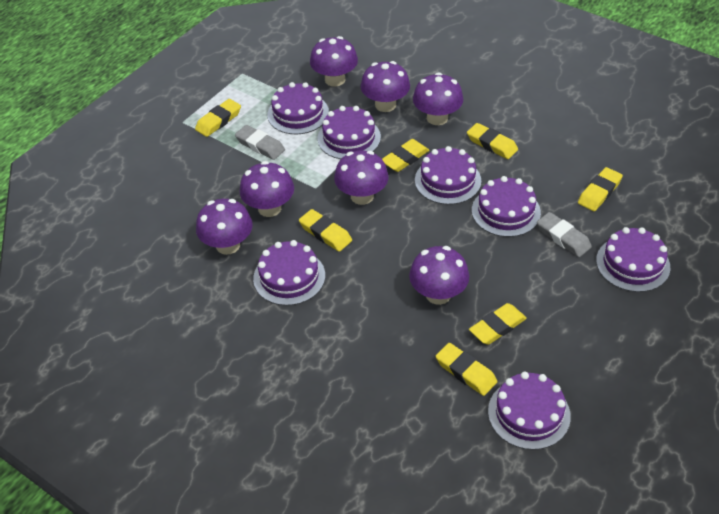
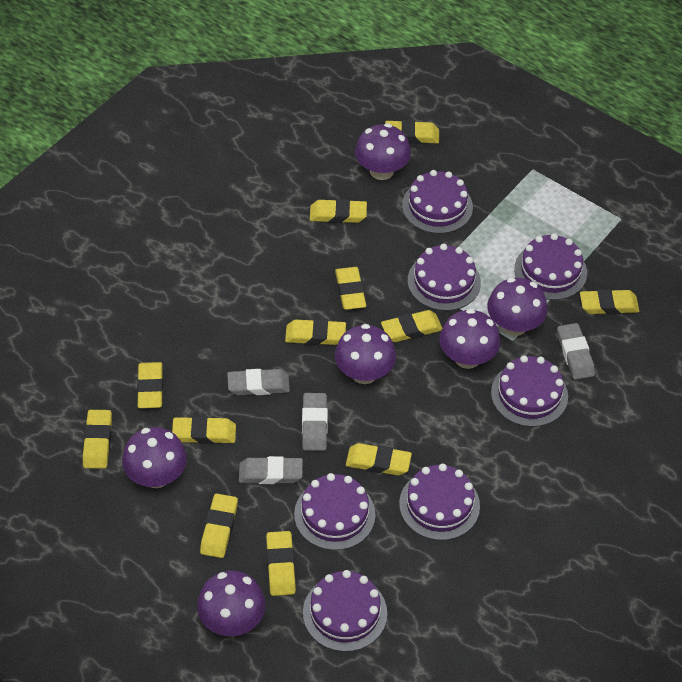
grey eraser: [235,125,285,160] [537,212,592,257] = 2 -> [227,369,290,395] [239,456,303,484] [302,393,328,451] [557,323,595,380] = 4
purple mushroom: [196,199,253,255] [240,161,294,217] [310,36,358,87] [334,151,389,205] [361,61,410,112] [409,246,469,305] [413,72,463,125] = 7 -> [122,427,187,488] [197,571,265,636] [335,324,396,384] [355,123,411,180] [439,309,500,369] [487,278,547,336] = 6
yellow eraser: [195,99,241,137] [299,209,352,252] [382,139,429,172] [436,343,497,396] [467,123,518,159] [469,303,527,345] [578,167,623,211] = 7 -> [83,410,112,469] [137,362,163,408] [172,416,236,444] [200,494,238,558] [266,531,296,596] [285,319,346,345] [310,199,367,223] [335,267,366,310] [346,443,412,475] [381,310,442,342] [385,120,439,144] [580,289,639,314] = 12

